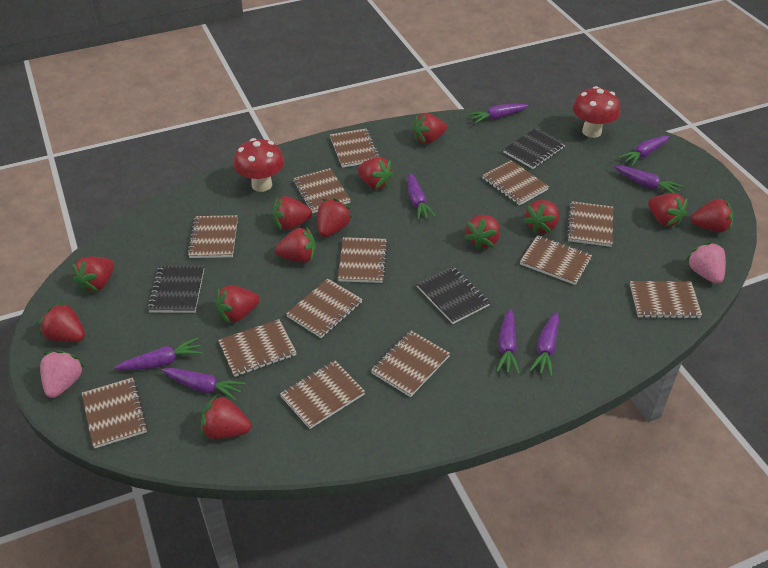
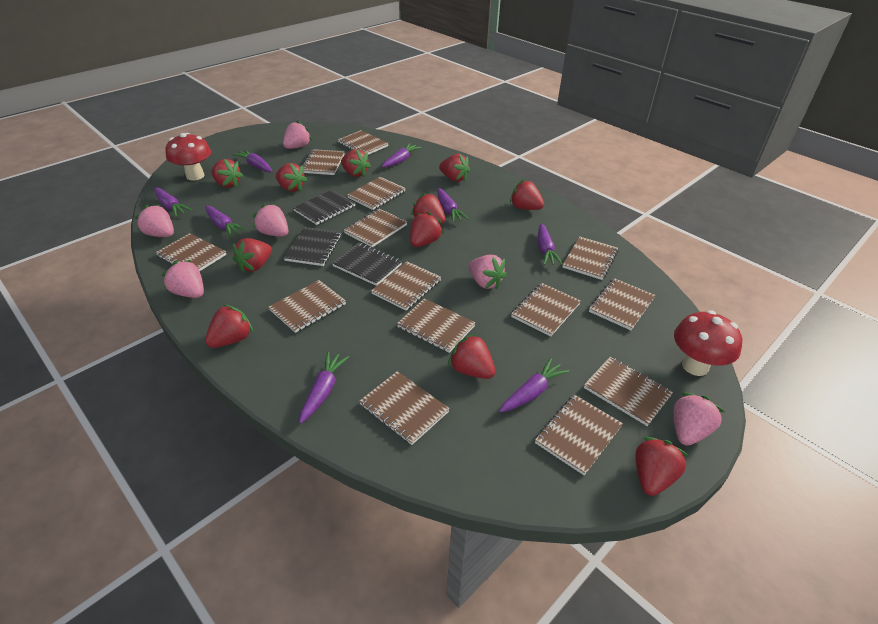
brown notebook: [82,377,148,449] [187,215,238,258] [218,319,297,377] [280,361,365,429] [286,279,363,338] [293,168,351,213] [330,129,380,168] [338,237,388,283] [371,331,450,397] [482,160,549,205] [520,235,592,285] [567,201,613,247] [630,281,702,319] = 13 -> [155,233,226,271] [269,280,346,333] [302,149,344,175] [338,130,388,155] [344,208,407,247] [347,177,406,210] [359,371,450,445] [371,262,441,311] [397,298,476,353] [511,283,581,336] [535,395,623,475] [562,237,618,280] [584,357,673,426] [589,278,655,330] = 14
pink strawberry: [40,350,85,398] [686,242,726,284] = 2 -> [135,205,174,237] [161,260,204,298] [253,204,289,236] [283,121,312,149] [468,255,507,290] [674,392,725,446] = 6
red strawberry: [39,302,85,342] [72,256,114,293] [201,395,251,439] [216,285,260,324] [273,196,312,230] [275,227,316,263] [318,198,352,237] [357,157,394,189] [412,113,447,144] [464,215,500,250] [523,200,559,234] [648,193,688,227] [691,199,733,232] = 13 -> [205,304,253,348] [212,159,243,188] [233,238,272,273] [276,163,307,192] [341,149,371,177] [410,212,443,247] [411,193,446,225] [439,154,470,182] [448,333,495,379] [510,180,544,210] [635,437,688,496] = 11

